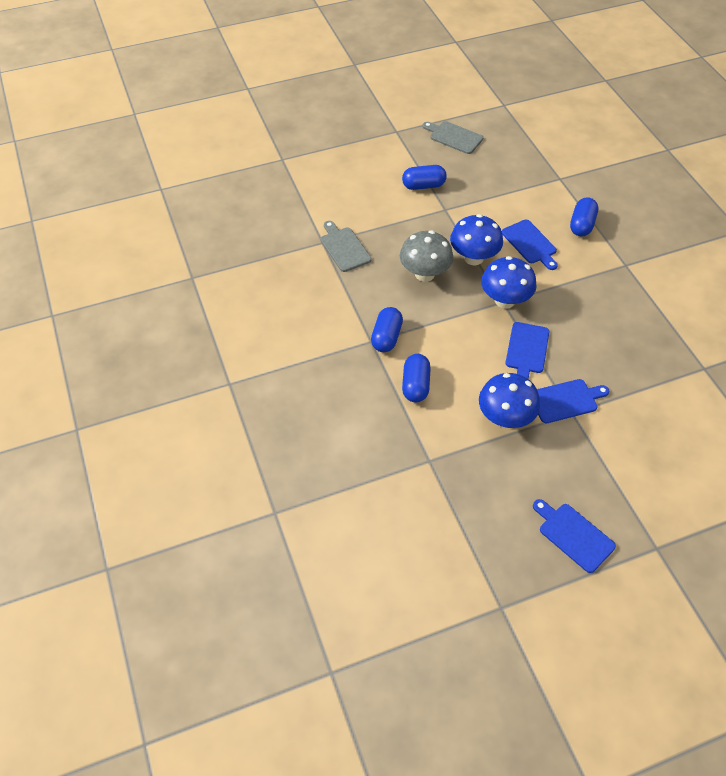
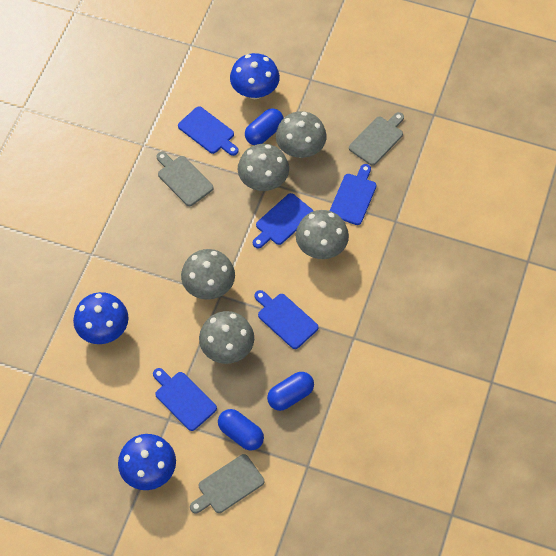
blue capsule: [371,307,403,352] [402,165,447,190] [402,354,431,402] [570,197,598,236] = 4 -> [218,409,264,451] [245,108,284,145] [267,372,314,411] = 3
blue cutting board: [502,220,558,270] [505,322,549,379] [533,499,616,573] [537,379,609,423] = 4 -> [153,368,217,431] [178,106,239,156] [253,193,313,248] [254,290,318,349] [330,164,377,225] = 5
grey cutting board: [321,221,372,272] [423,121,483,154] = 2 -> [157,152,214,206] [190,454,264,513] [349,112,404,166] = 3
grey mushroom: [400,230,453,282] = 1 -> [181,249,235,300] [199,311,254,364] [238,144,289,191] [276,111,327,158] [296,210,349,259] = 5

